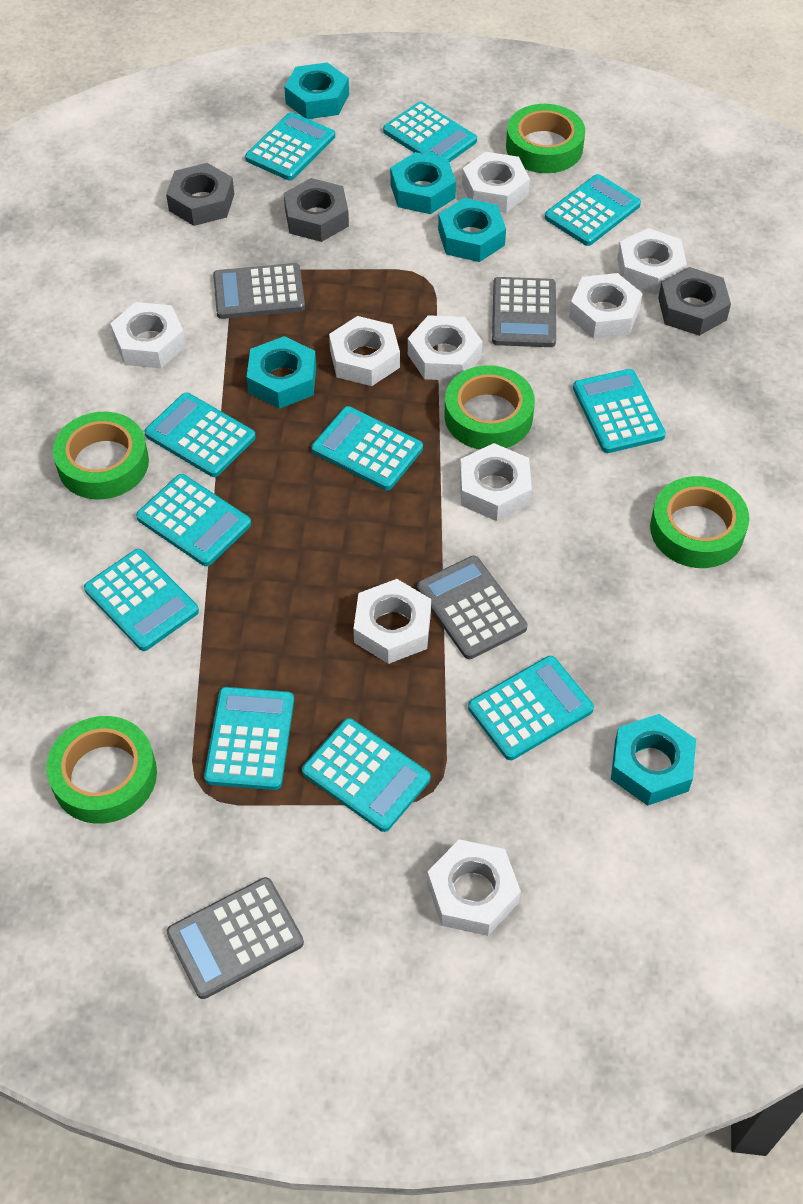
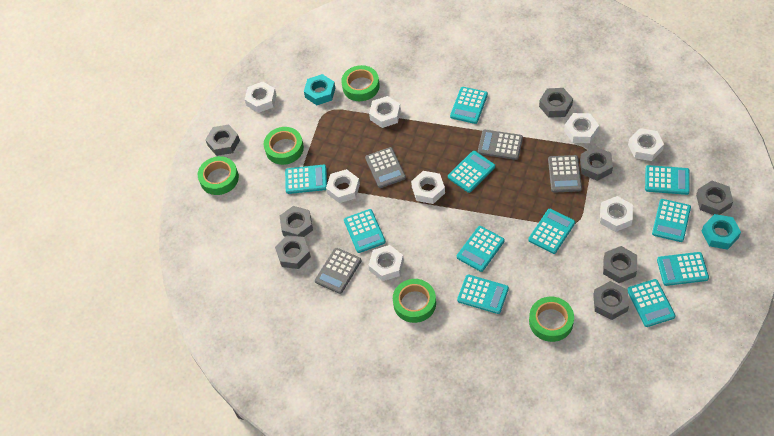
grey nut: [166,163,234,226] [284,178,349,242] [658,267,731,336] = 3 -> [205,125,240,156] [275,235,311,269] [280,206,313,237] [539,88,573,118] [580,146,613,181] [593,281,629,320] [603,246,637,283] [696,181,733,215] = 8
turquoise nut: [247,336,316,409] [284,62,349,119] [390,152,456,214] [438,198,506,262] [611,714,696,806] = 5 -> [304,74,335,105] [701,214,741,250] = 2
white nut: [110,302,186,368] [329,316,400,386] [354,579,431,664] [408,315,483,380] [427,839,521,936] [460,443,532,521] [462,152,530,213] [569,273,643,339] [617,228,687,295] = 9 -> [245,82,276,113] [326,169,360,203] [368,245,404,281] [369,96,401,128] [411,171,445,204] [564,113,599,143] [600,196,633,232] [628,128,664,161] = 8

